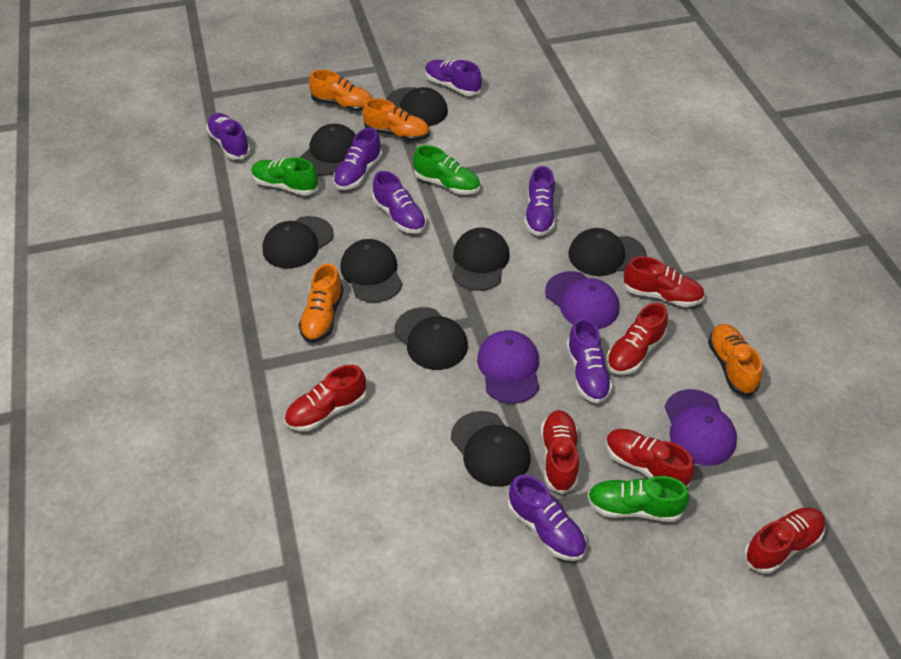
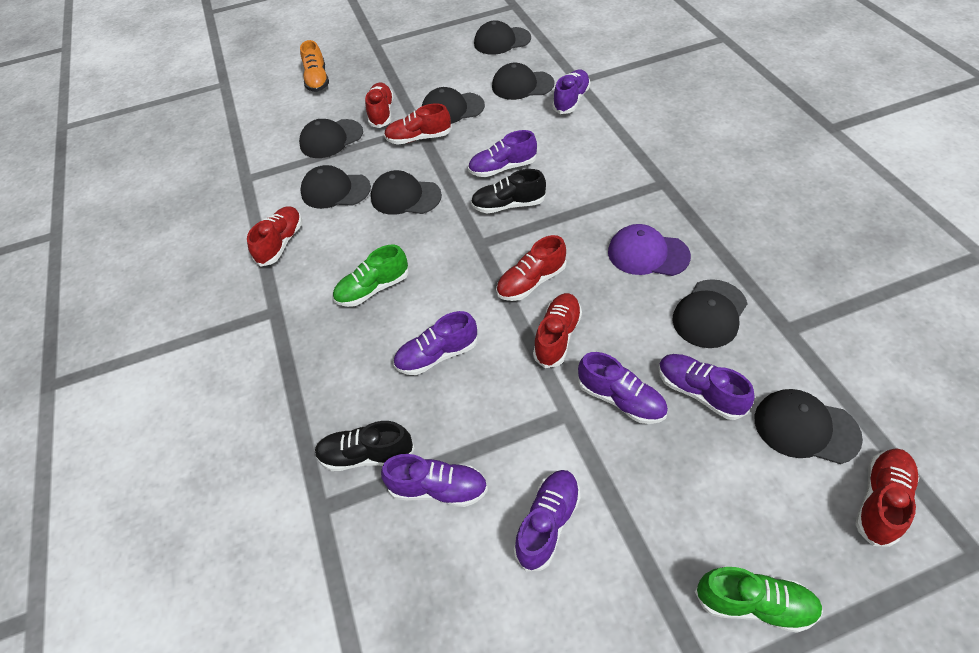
black shoe: none = 0 -> [315,421,414,471] [471,169,546,214] = 2
green shoe: [251,157,318,196] [413,145,480,195] [587,476,689,522] = 3 -> [333,244,409,307] [695,567,823,633] = 2
orange shoe: [299,264,344,343] [309,70,373,111] [362,98,430,141] [708,324,762,396] = 4 -> [300,40,329,92] = 1
purple cap: [477,330,539,404] [545,271,619,329] [665,389,737,466] = 3 -> [608,224,691,276] = 1

